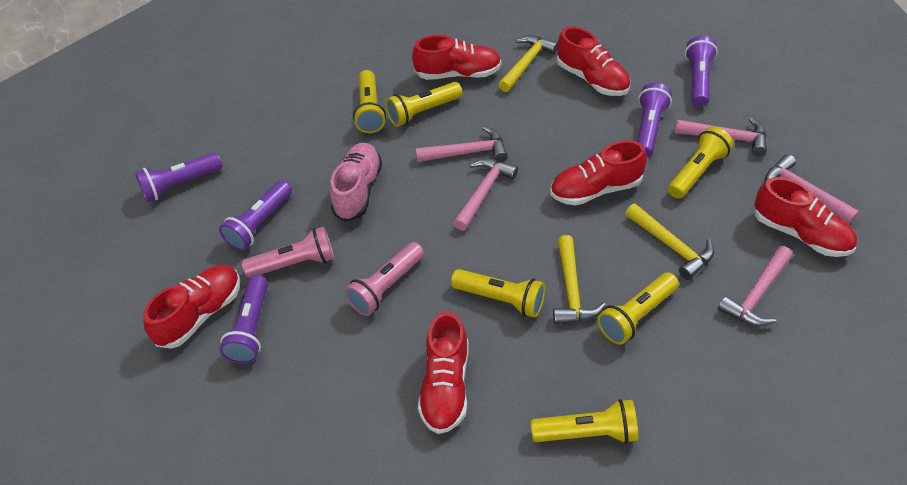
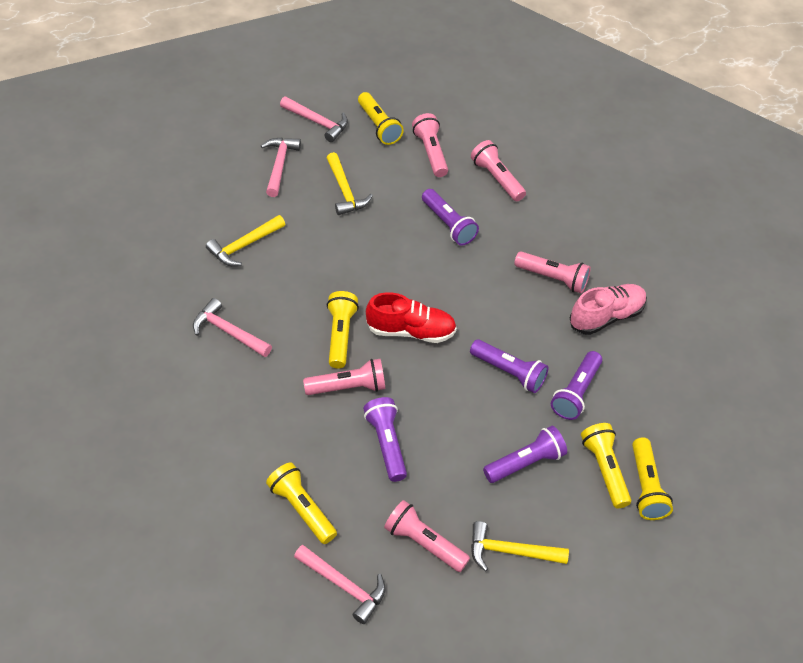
pink flashlight: [242,226,334,278] [344,242,424,316] = 2 -> [303,359,385,395] [384,500,470,572] [412,113,448,177] [471,140,526,201] [514,251,591,293] = 5
pink hammer: [416,126,508,162] [453,159,518,231] [674,117,767,156] [718,246,792,326] [765,154,859,224] = 5 -> [193,298,272,357] [261,138,301,197] [280,96,348,142] [294,545,386,624] = 4
red shoe: [143,265,240,349] [412,35,501,80] [418,311,469,434] [550,140,647,206] [557,27,630,96] [754,177,857,257] = 6 -> [366,292,457,343] = 1
yellow flashlight: [353,70,386,133] [385,82,462,127] [451,269,546,318] [531,399,638,444] [597,272,679,345] [668,127,733,199] = 6 -> [266,462,337,544] [327,291,359,368] [358,92,404,145] [581,423,631,509] [632,437,673,520] = 5

